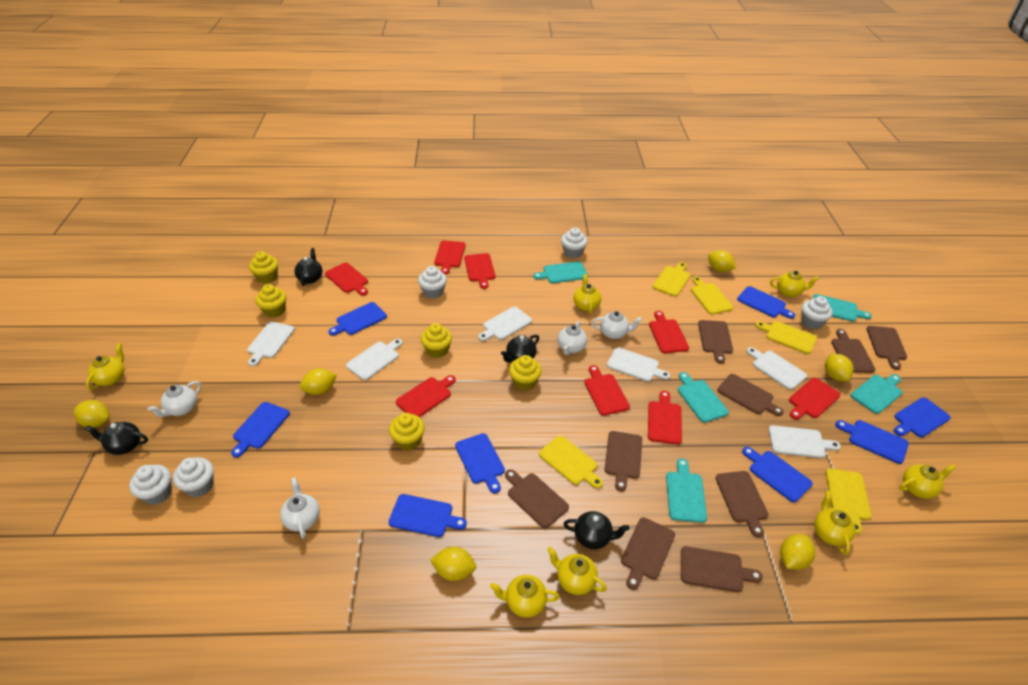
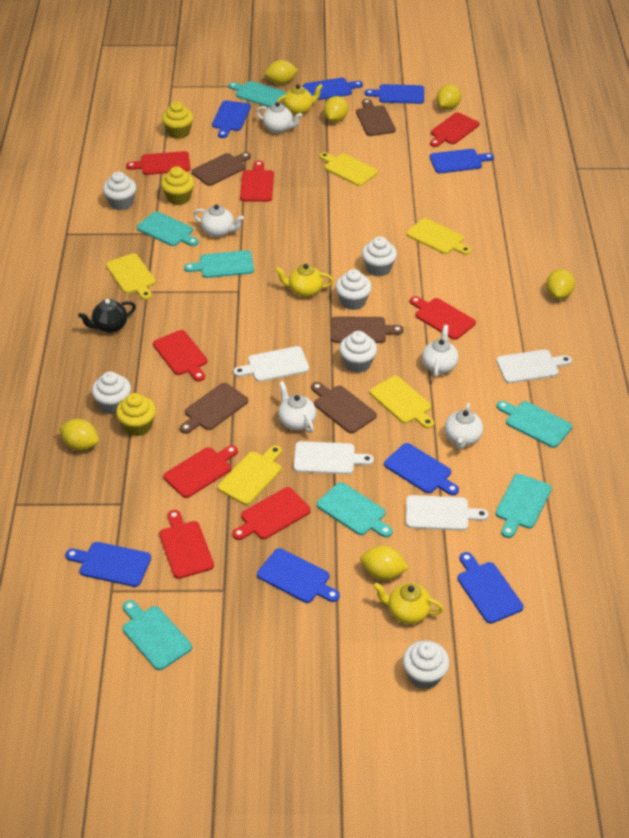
black teapot: [85,422,148,455] [294,248,323,286] [501,335,539,362] [563,511,630,549] = 4 -> [78,299,136,333] = 1
brown cutting board: [505,469,569,528] [605,431,642,491] [621,517,675,590] [681,546,763,592] [698,320,733,364] [716,471,768,537] [718,374,784,416] [831,329,876,373] [866,326,907,370] = 9 -> [180,383,248,434] [192,152,251,186] [311,382,377,434] [331,317,404,343] [356,99,396,136] = 5
turquoise cutting board: [533,261,588,283] [666,458,707,523] [678,372,729,423] [813,294,872,322] [851,374,903,414] = 5 -> [122,600,192,670] [137,211,199,246] [184,250,254,278] [228,81,286,107] [317,482,393,538] [495,474,552,538] [497,401,572,448] = 7
white cupcake: [129,465,172,505] [173,457,214,497] [418,266,447,299] [561,227,588,258] [801,296,833,329] = 5 -> [92,371,131,414] [103,172,136,210] [335,269,372,310] [339,331,377,373] [362,236,397,277] [403,640,449,689] = 6
white cutting board: [247,322,295,366] [346,339,403,380] [478,307,532,341] [607,347,670,382] [746,347,807,390] [769,425,841,458] = 6 -> [233,346,309,382] [294,441,374,474] [406,495,489,531] [496,350,572,383] = 4
white teapot: [148,381,201,417] [280,477,320,539] [557,321,587,355] [592,311,642,339] = 4 -> [193,204,244,237] [256,102,302,133] [278,381,316,433] [422,325,459,378] [445,403,483,450] = 5
yellow cupcake: [249,251,278,284] [256,284,286,318] [389,413,425,451] [421,323,452,358] [509,355,542,391] = 5 -> [116,393,156,436] [161,166,194,205] [162,102,193,139] = 3
yellow teapot: [86,343,124,390] [490,575,560,618] [547,547,607,595] [573,274,601,314] [770,271,819,297] [814,491,856,555] [899,464,956,499] = 7 -> [275,264,334,297] [276,84,323,115] [373,583,444,624] = 3

